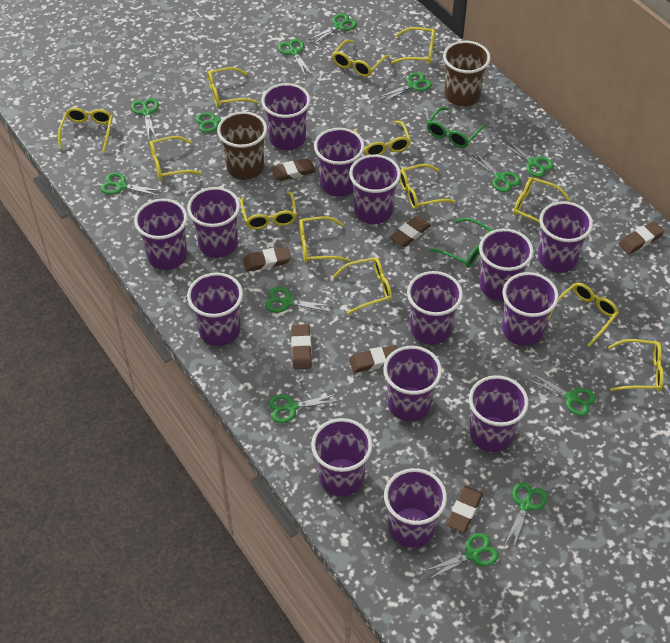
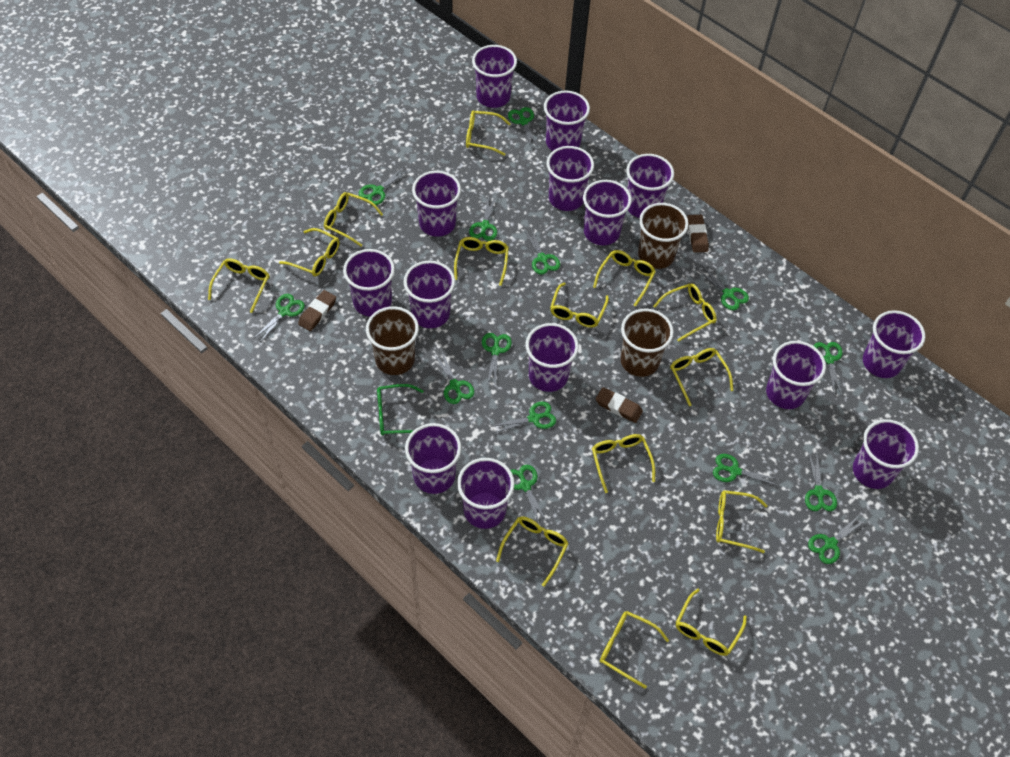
brown cup: [217,111,267,180] [443,41,491,106] = 2 -> [366,306,419,375] [621,309,674,377] [638,203,689,269] = 3
brown eraser: [243,246,291,272] [271,158,316,181] [291,324,312,369] [349,345,398,373] [390,216,431,247] [446,486,483,533] [619,221,664,254] = 7 -> [298,290,336,331] [596,387,643,423] [687,215,709,253] = 3
green glasses: [427,107,486,148] [429,218,493,268] = 2 -> [377,384,424,436] = 1
green scissors: [101,173,163,196] [131,98,159,139] [195,109,253,133] [265,287,332,312] [268,394,340,423] [278,39,312,77] [309,14,357,44] [378,72,432,102] [424,533,499,580] [468,152,520,192] [501,138,554,177] [505,482,548,549] [526,373,596,416] = 13 -> [253,294,305,342] [359,168,409,205] [434,350,474,404] [469,196,497,241] [482,333,512,385] [490,402,556,434] [508,107,538,149] [510,465,548,525] [524,226,560,274] [696,265,749,310] [713,454,781,486] [805,451,837,511] [808,515,866,564] [813,342,843,396] = 14
yellow glasses: [58,108,113,152] [150,136,202,180] [208,67,257,107] [240,191,297,229] [299,216,350,263] [332,40,390,77] [333,257,392,315] [353,121,411,156] [391,27,435,64] [400,164,456,209] [513,177,570,223] [549,283,619,347] [608,339,664,391] = 13 -> [208,258,269,313] [279,228,340,277] [324,192,383,246] [454,237,509,286] [466,111,511,156] [496,516,569,587] [550,283,609,328] [592,434,655,493] [593,250,656,307] [600,611,669,689] [653,283,717,342] [670,348,733,406] [676,589,747,656] [716,490,768,553] = 14

